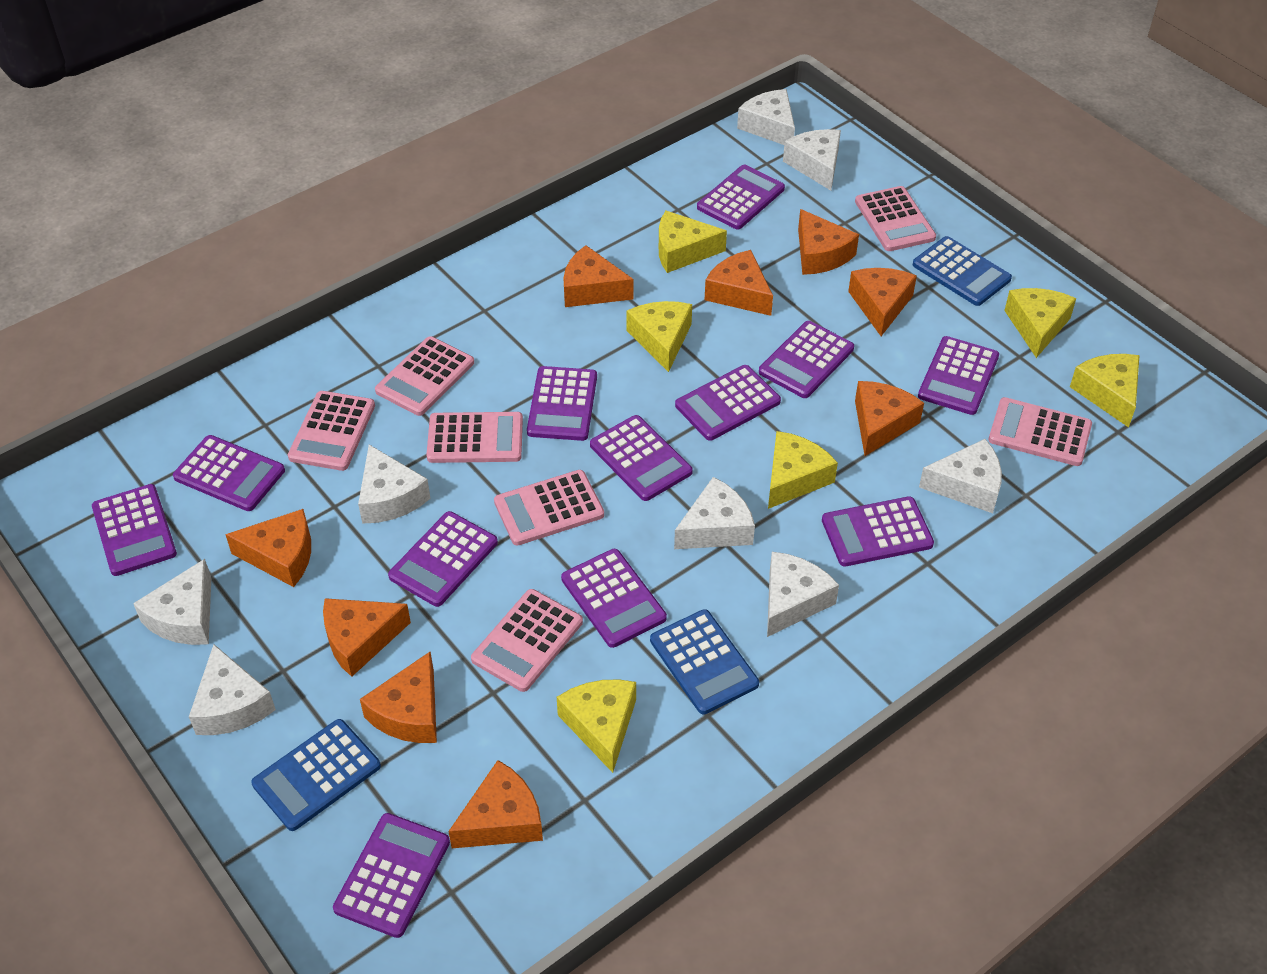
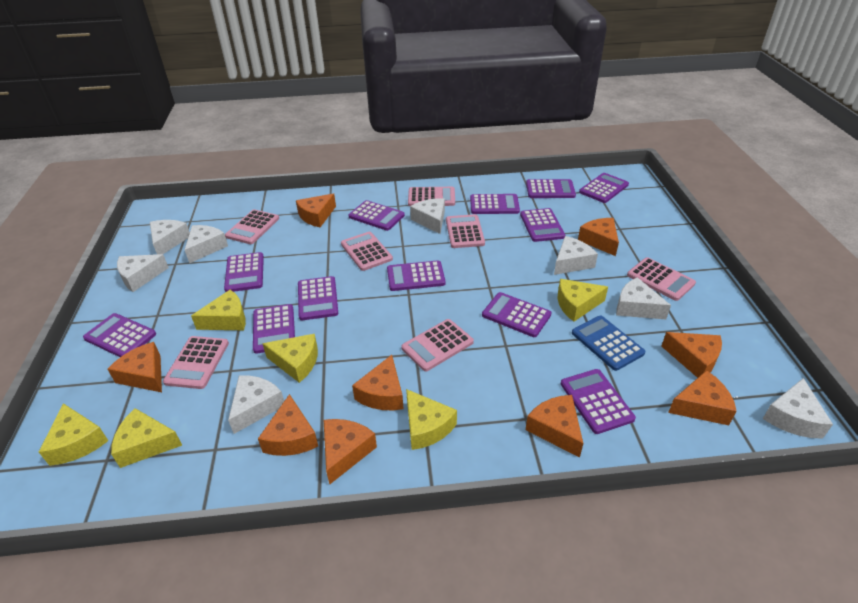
blue calculator: [251,719,381,831] [650,609,759,714] [913,236,1012,306] = 3 -> [572,316,645,371] = 1

